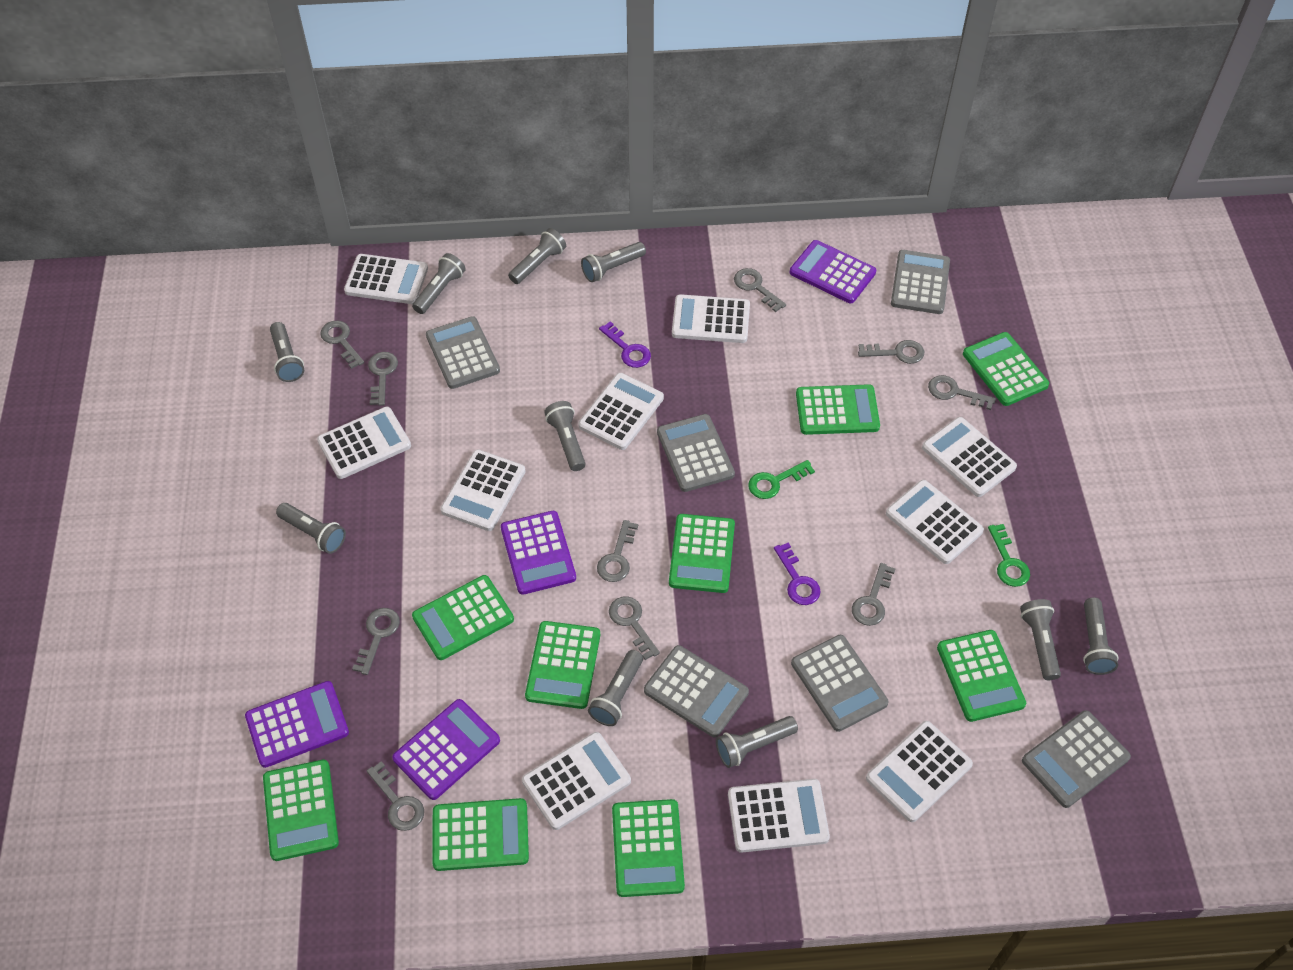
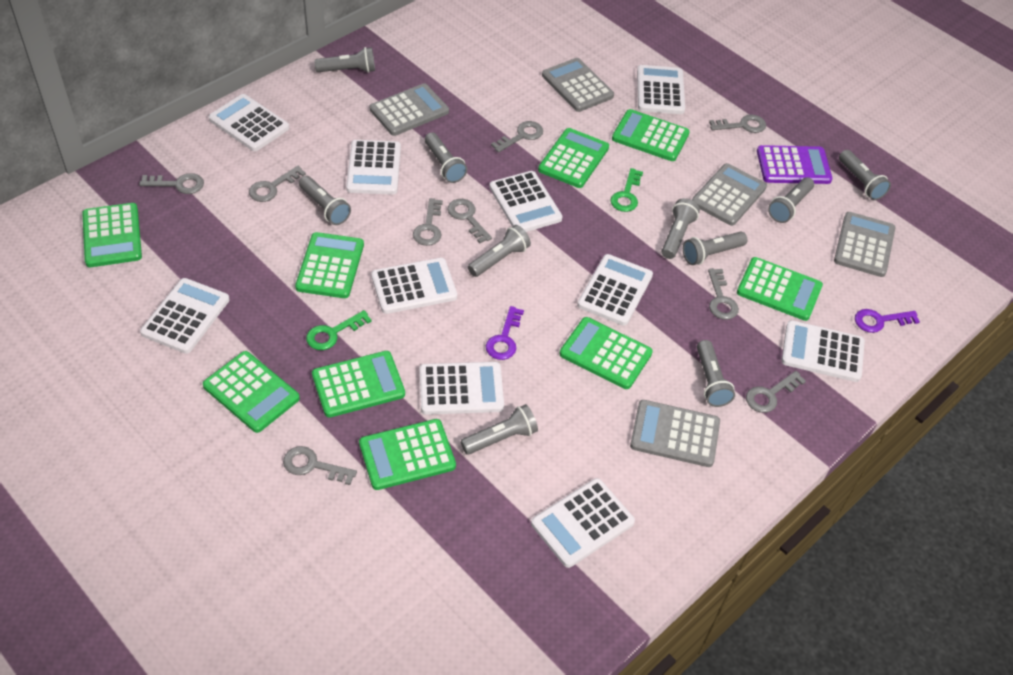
grey calculator: [426,316,500,389] [644,645,749,737] [657,414,735,492] [791,635,889,732] [891,250,950,314] [1022,710,1131,808] = 6 -> [370,83,449,136] [542,58,614,112] [630,400,720,467] [692,163,767,226] [834,212,895,277] = 5
grey key: [320,321,364,369] [352,608,400,675] [367,761,424,831] [368,352,398,406] [597,520,638,582] [609,596,660,660] [734,268,786,312] [852,563,895,626] [858,340,924,364] [928,375,996,410] = 10 -> [139,173,204,194] [249,166,306,202] [283,446,357,485] [413,198,443,246] [447,199,492,243] [491,121,543,153] [708,268,739,320] [709,114,766,133] [746,371,806,413] = 9
purple calculator: [245,681,349,768] [392,699,500,800] [501,511,576,595] [790,240,876,303] = 4 -> [757,145,833,184] = 1

